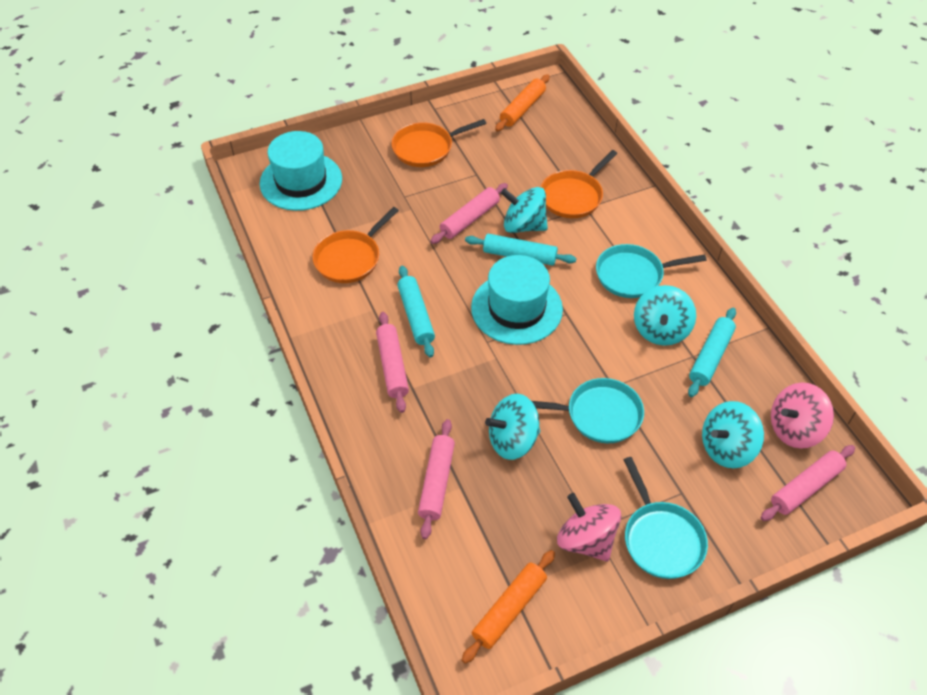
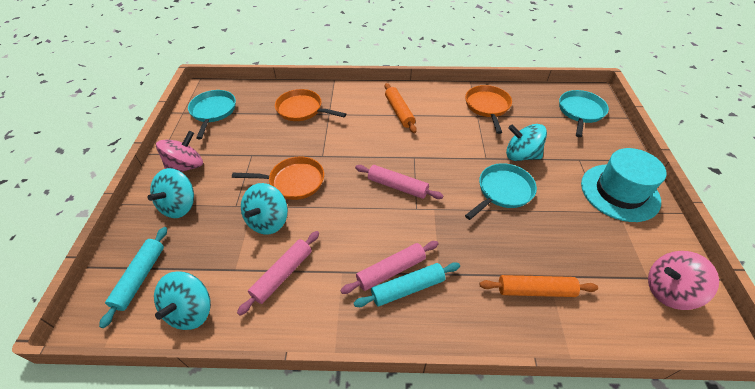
pink rolling pin: [376,312,409,413] [418,419,455,539] [430,183,508,244] [761,445,855,521] = 4 -> [237,231,319,315] [340,241,439,294] [355,165,444,199] = 3
turquoise hat: [260,131,342,211] [471,255,563,345] = 2 -> [581,148,667,222] = 1
turquoise rolling pin: [397,266,435,358] [465,234,576,266] [688,308,736,397] = 3 -> [99,227,167,328] [354,262,460,307] = 2

